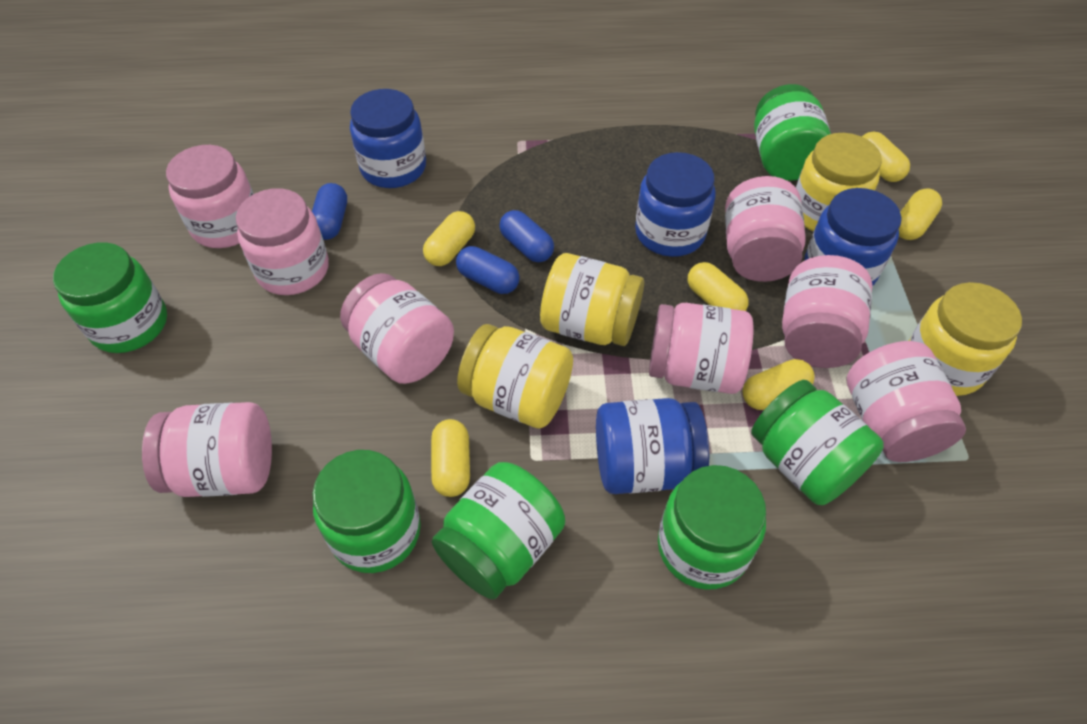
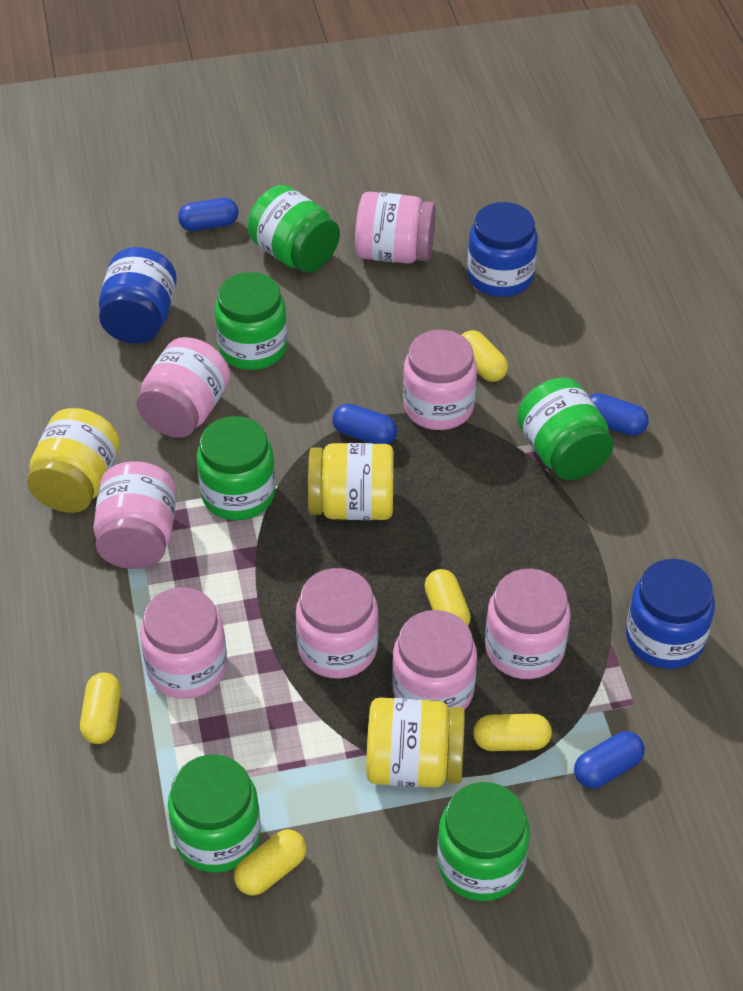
blue capsule: [312,183,347,240] [456,246,520,294] [499,210,554,262] = 3 -> [178,198,239,231] [332,404,397,444] [574,731,645,788] [589,393,649,436] = 4
blue jar: [350,89,426,188] [596,398,709,494] [635,152,716,257] [805,188,902,286] = 4 -> [99,247,177,344] [467,202,538,297] [626,559,715,669] = 3
yellow capsule: [423,211,475,266] [431,419,470,497] [688,262,749,311] [742,359,815,410] [862,131,910,182] [899,188,942,240] = 6 -> [80,672,121,744] [234,829,307,896] [424,569,471,626] [462,330,508,382] [473,714,552,751] = 5
yellow jar: [457,324,573,429] [540,253,644,346] [796,133,882,232] [909,282,1022,396] = 4 -> [27,408,120,513] [308,443,394,520] [366,698,465,788] = 3

